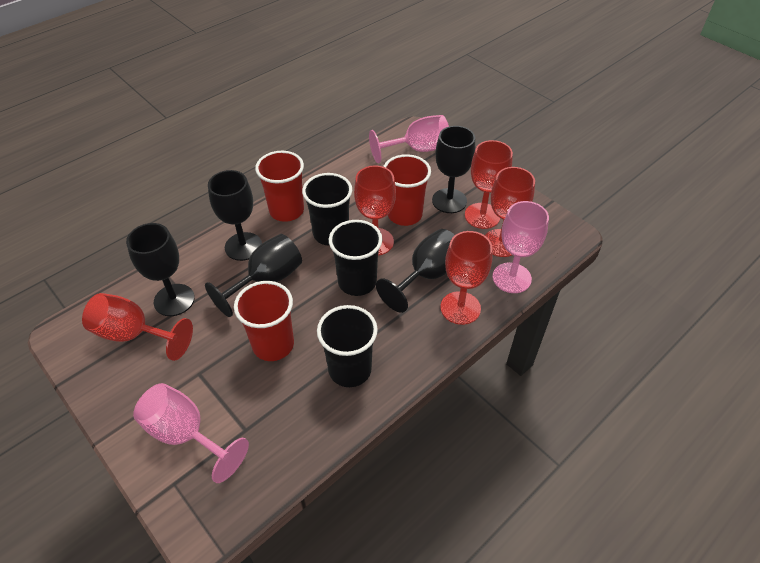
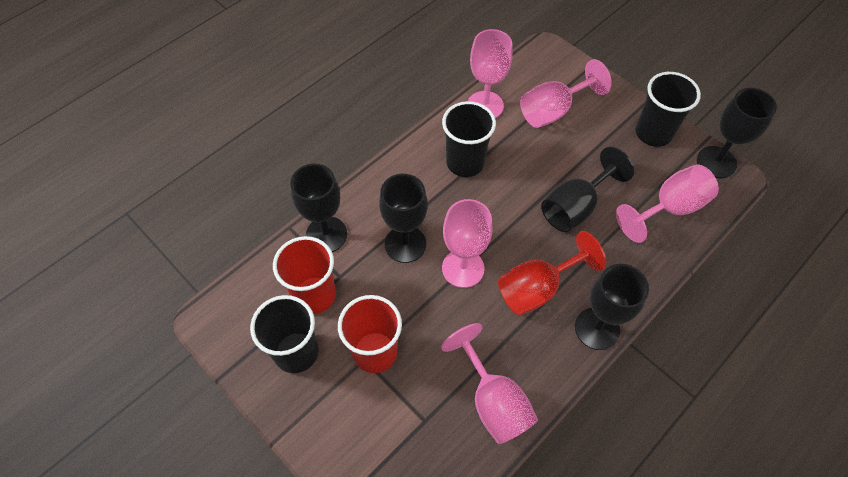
pink goblet: [133,383,249,483] [369,115,449,163] [492,201,549,293] = 3 -> [441,323,538,444] [442,199,493,288] [468,29,513,118] [520,59,612,128] [616,164,719,243] = 5
red cup: [234,281,294,361] [255,151,304,222] [383,154,431,226] = 3 -> [273,236,336,314] [338,295,402,373] = 2
red goblet: [82,293,193,361] [354,165,396,256] [440,231,493,325] [465,140,513,229] [485,167,535,257] = 5 -> [498,231,606,315] = 1

